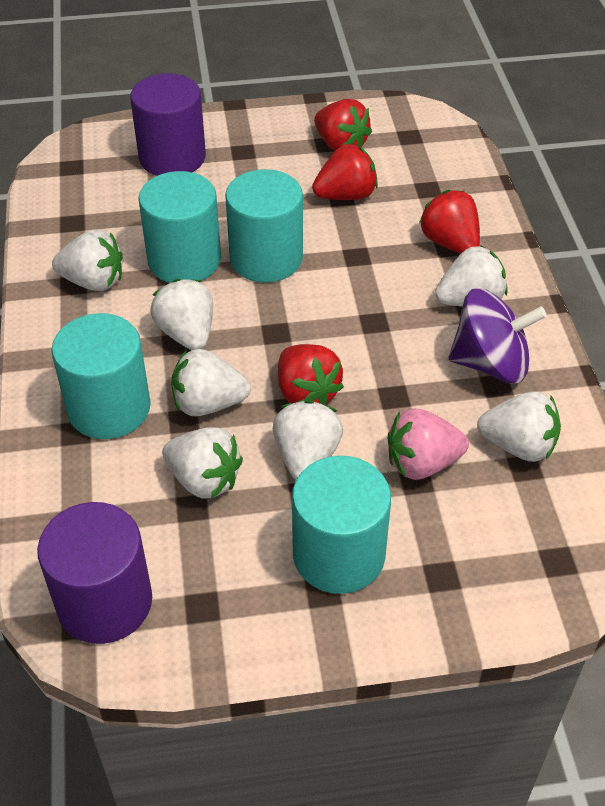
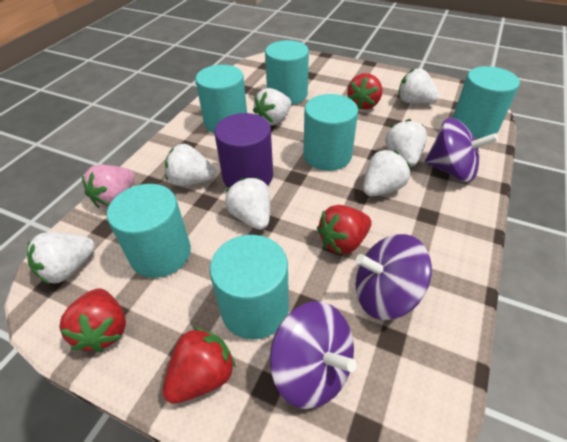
purple cylinder: [37,502,152,644] [130,73,206,176] = 2 -> [214,113,273,188] = 1
purple spinning top: [449,288,547,384] = 1 -> [270,301,357,409] [356,234,432,320] [425,118,498,182] = 3
turquoise cylinder: [52,313,151,439] [138,171,221,283] [225,169,303,283] [292,456,391,594] = 4 -> [107,184,191,278] [195,65,247,133] [210,235,289,339] [265,40,309,105] [303,94,358,171] [452,66,520,138] = 6

